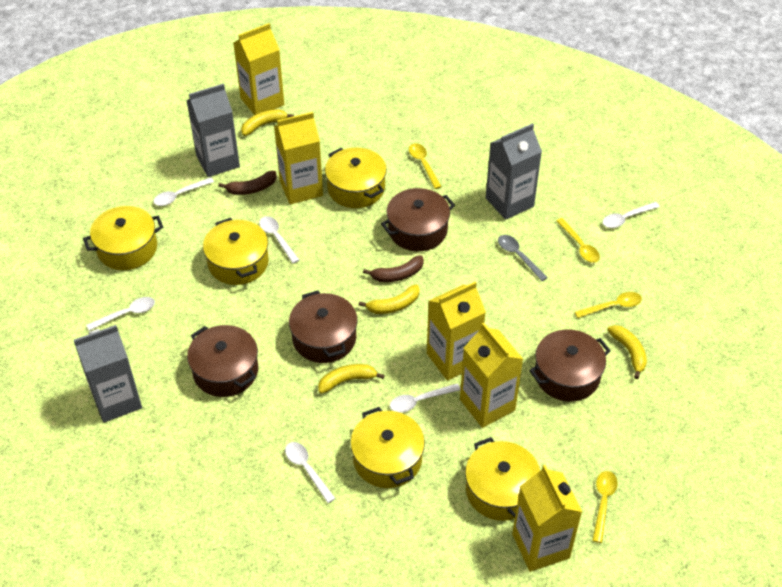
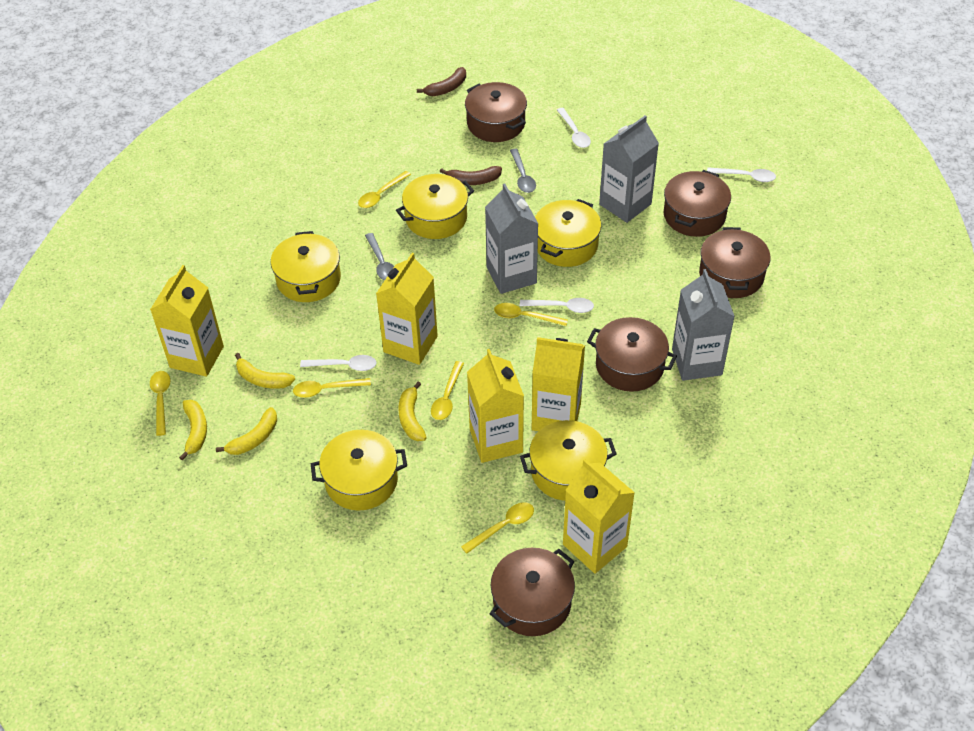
brown pot: [187,325,258,397] [289,290,358,363] [381,188,455,251] [529,329,611,402] = 4 -> [465,82,527,142] [490,548,575,636] [587,317,677,392] [664,170,731,237] [699,227,770,298] = 5
grey spoon: [498,235,548,281] = 1 -> [365,233,394,280] [510,149,536,193] = 2
white spoon: [86,297,155,331] [153,177,214,206] [259,216,299,263] [285,442,336,503] [390,383,461,413] [603,202,660,228] = 6 -> [300,355,377,371] [520,298,594,313] [557,108,591,148] [707,167,776,182] = 4
yellow spoon: [409,143,442,189] [556,218,600,263] [575,292,642,318] [592,471,618,543] = 4 -> [150,371,171,436] [293,378,371,398] [358,171,411,208] [431,361,464,420] [461,502,534,554] [494,303,568,326] = 6

